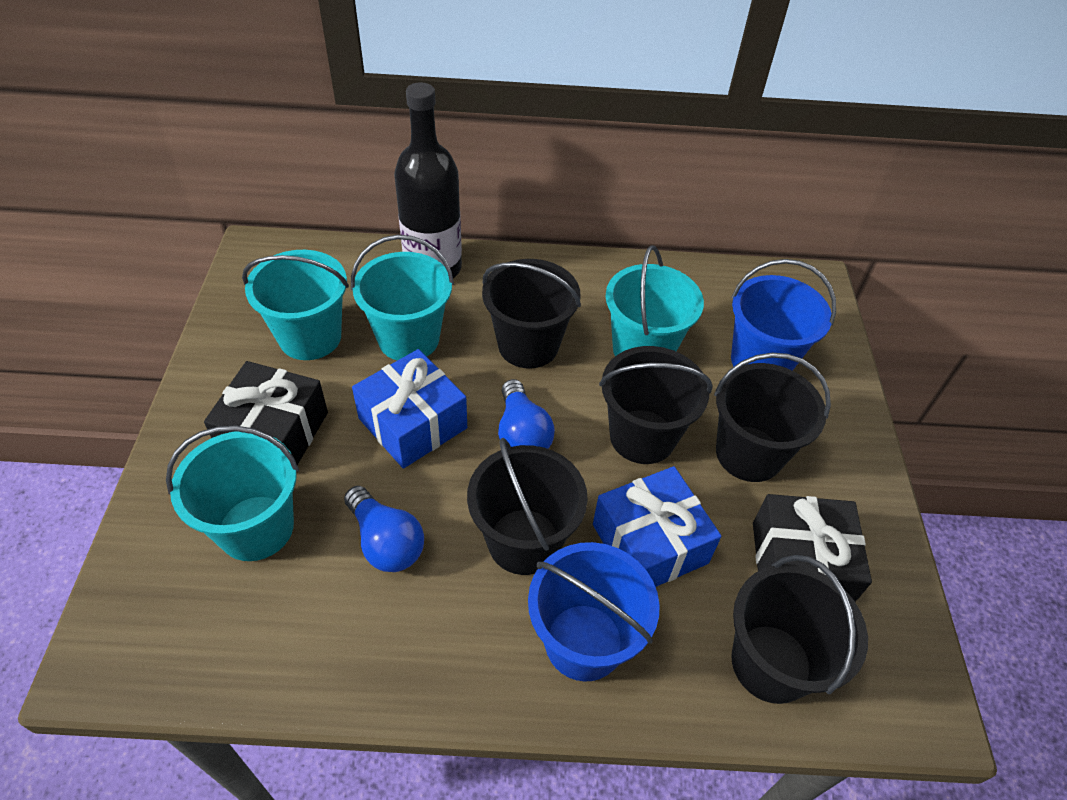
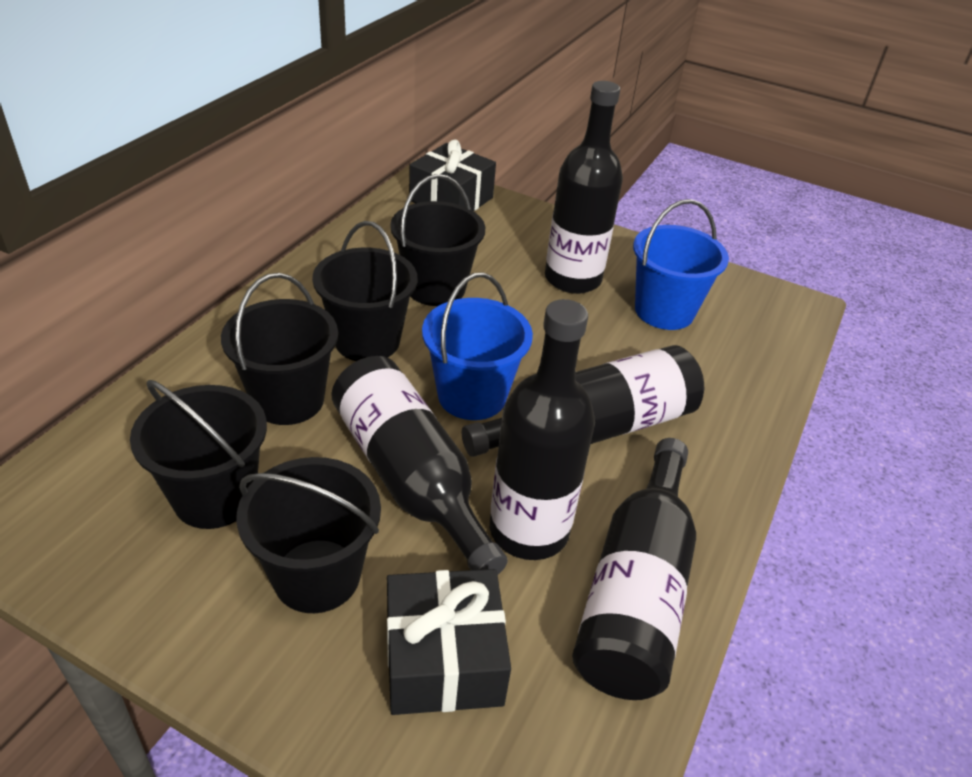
black bottle: [394,82,462,278] = 1 -> [331,356,508,575] [462,345,704,457] [490,299,595,560] [545,81,623,294] [572,438,696,700] = 5
blue gift: [352,349,467,469] [593,466,721,587] = 2 -> none = 0
blue light bulb: [344,486,424,572] [498,379,555,449] = 2 -> none = 0
turquoise bucket: [166,425,299,561] [242,250,349,360] [351,235,454,361] [606,246,704,356] = 4 -> none = 0

